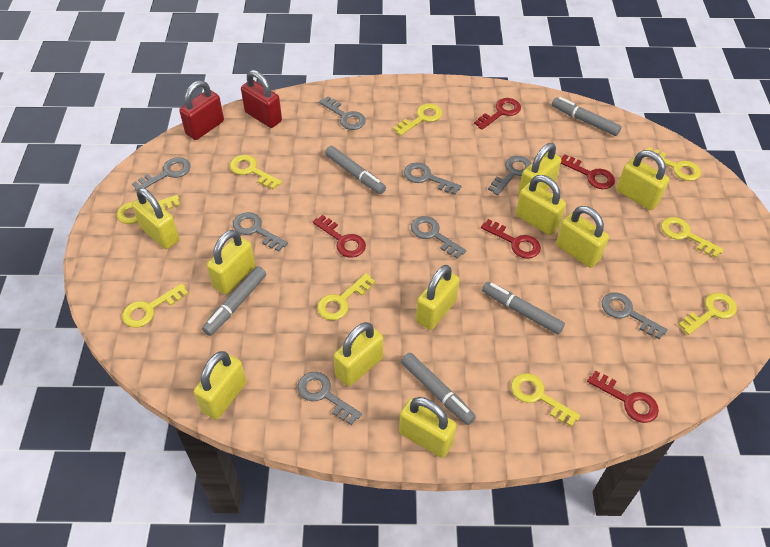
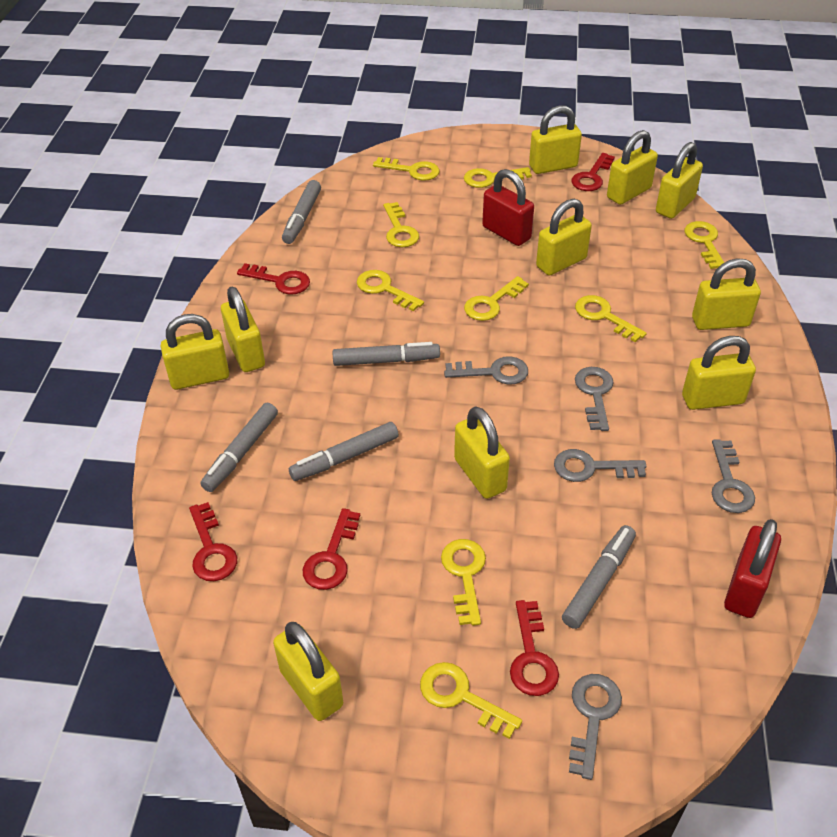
grey key: [132,157,191,191] [233,212,288,252] [297,372,362,425] [319,96,366,130] [404,162,462,195] [411,216,466,259] [488,156,532,195] [602,292,668,340] = 8 -> [444,356,528,385] [554,449,646,482] [569,674,622,780] [575,367,614,431] [712,439,755,513] = 5

